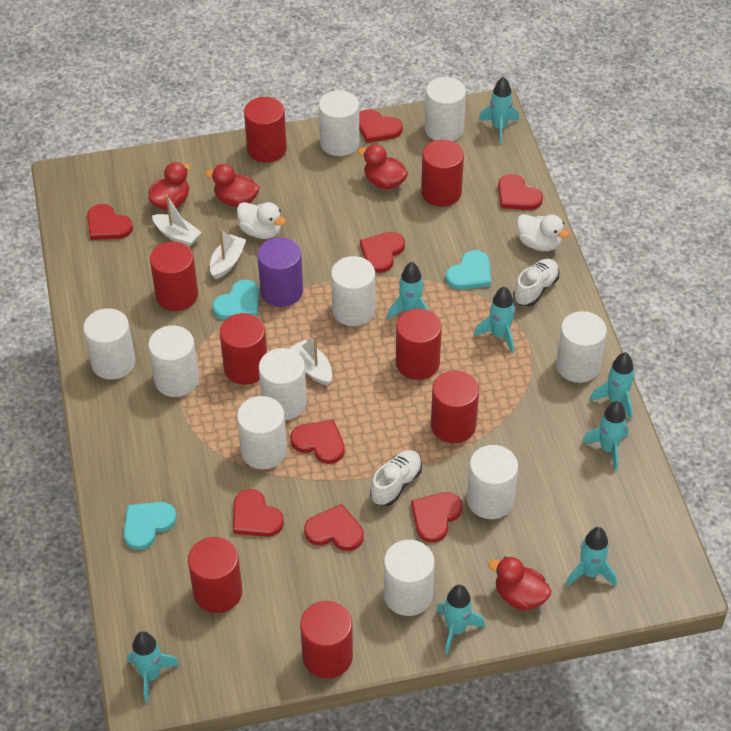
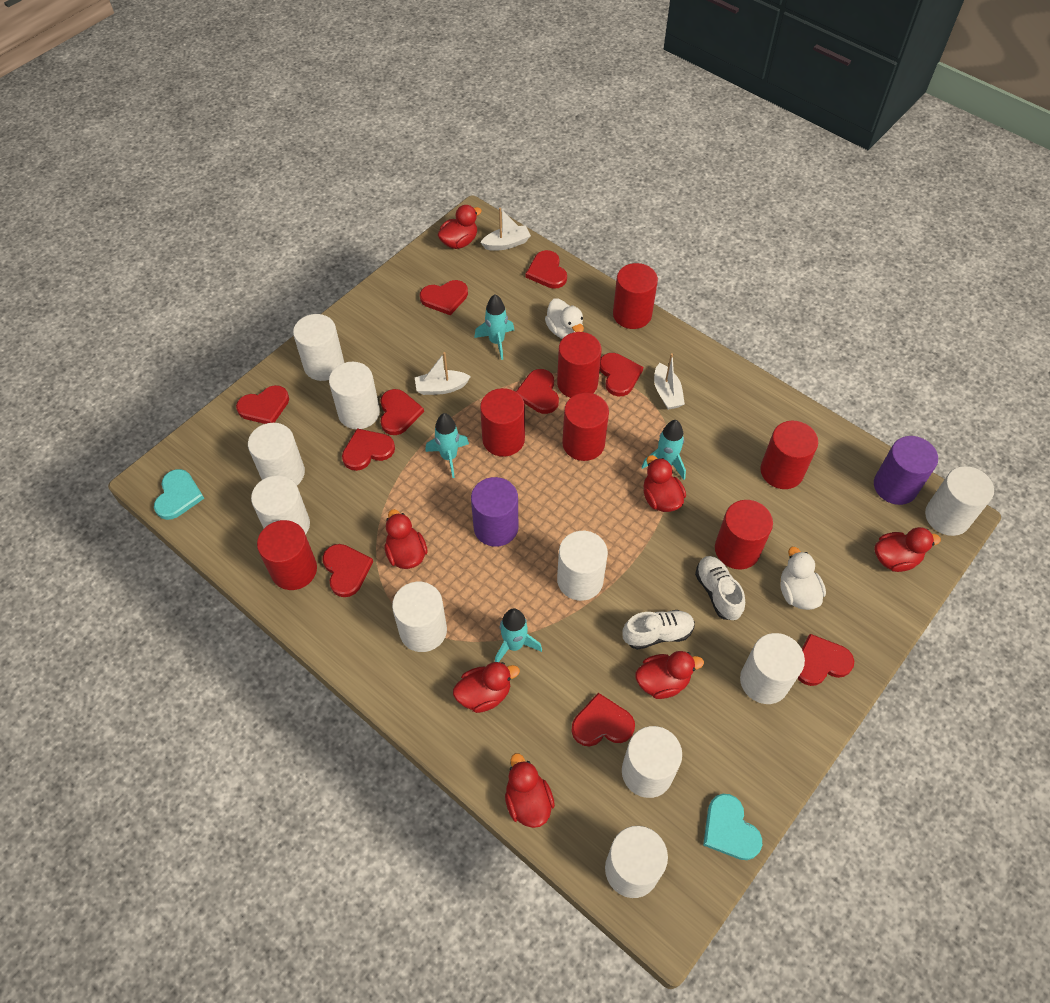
purple cylinder: [257,237,303,307] = 1 -> [471,477,518,547] [874,436,938,505] = 2
red cylinder: [150,241,198,311] [188,537,242,613] [220,313,267,385] [244,97,287,163] [300,601,353,678] [396,308,442,380] [421,139,464,207] [431,370,479,443] = 8 -> [257,520,317,590] [480,388,525,457] [557,332,601,398] [562,393,609,461] [613,263,658,329] [715,500,773,569] [760,421,818,489] = 7
red duck: [148,162,191,210] [205,164,260,207] [358,144,408,190] [488,556,552,611] = 4 -> [384,509,428,569] [438,205,482,249] [453,662,520,713] [505,753,555,828] [635,651,704,699] [643,455,686,512] [874,527,941,572] = 7
red heart: [87,204,133,240] [233,489,284,537] [290,420,345,464] [304,504,364,551] [359,109,403,143] [360,232,405,273] [411,492,462,543] [498,174,543,210] = 8 -> [236,385,289,424] [322,544,373,597] [342,428,395,471] [380,389,424,435] [420,280,468,315] [516,369,559,414] [526,250,567,289] [571,693,635,746] [600,353,643,396] [797,634,854,686] = 10
turquoise heart: [123,502,177,550] [212,280,259,320] [446,250,491,290] = 3 -> [154,469,204,520] [703,794,762,860] = 2
turquoise rocket: [127,631,180,703] [387,262,429,320] [437,585,485,655] [474,286,515,354] [479,77,519,144] [566,527,617,587] [582,401,628,471] [590,352,635,420] = 8 -> [425,413,469,478] [474,294,514,360] [495,608,542,662] [642,420,686,480] = 4

